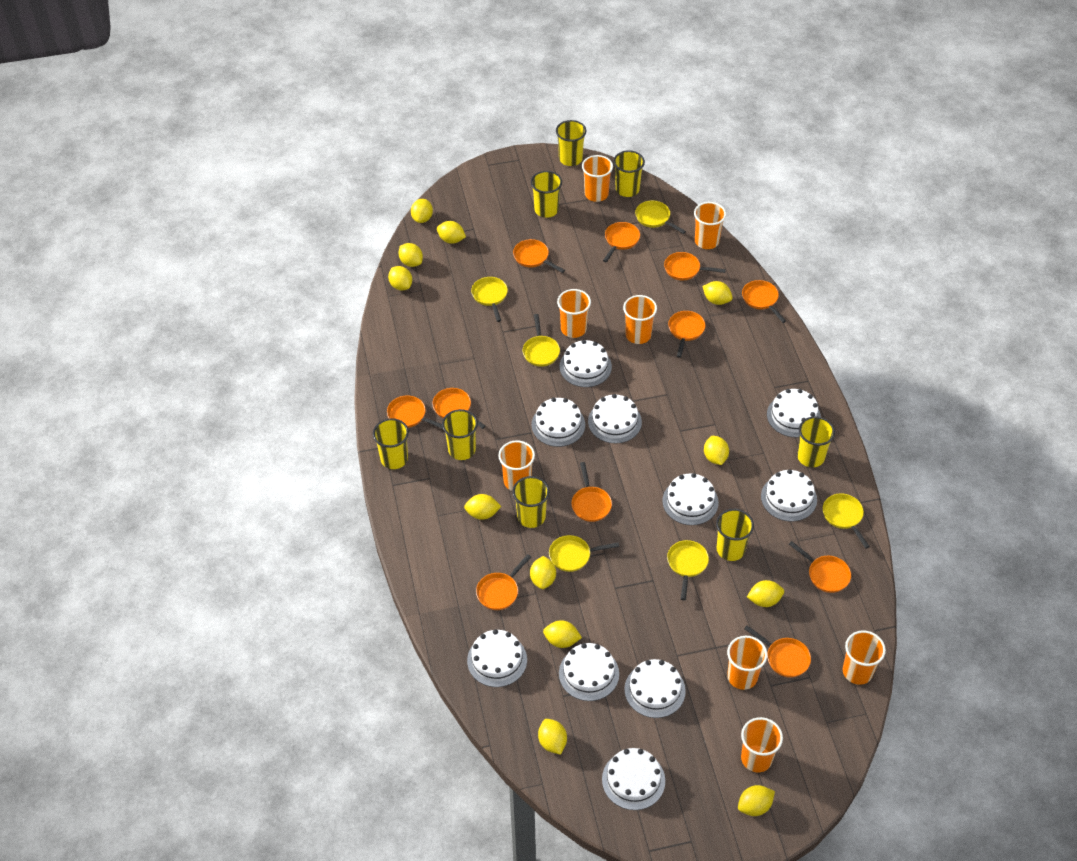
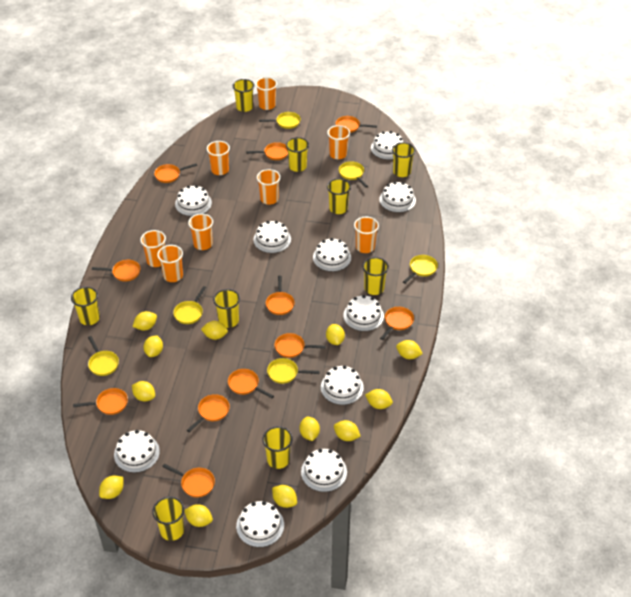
yellow cup: [373,418,409,469] [442,409,478,460] [512,476,550,528] [531,171,562,218] [556,120,586,166] [613,150,645,197] [716,509,754,561] [797,416,835,467] = 8 -> [71,287,100,325] [152,497,184,541] [213,289,240,328] [233,79,254,112] [262,426,293,469] [286,137,309,172] [327,179,351,214] [363,257,389,295] [392,143,415,177] = 9

